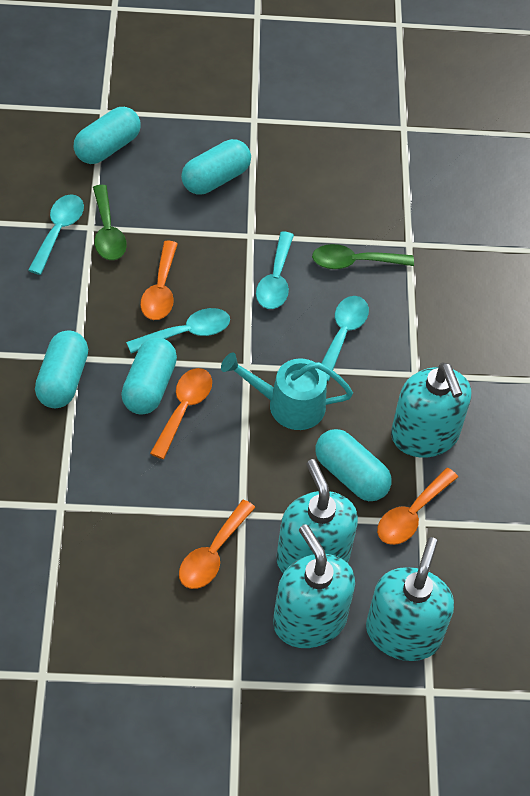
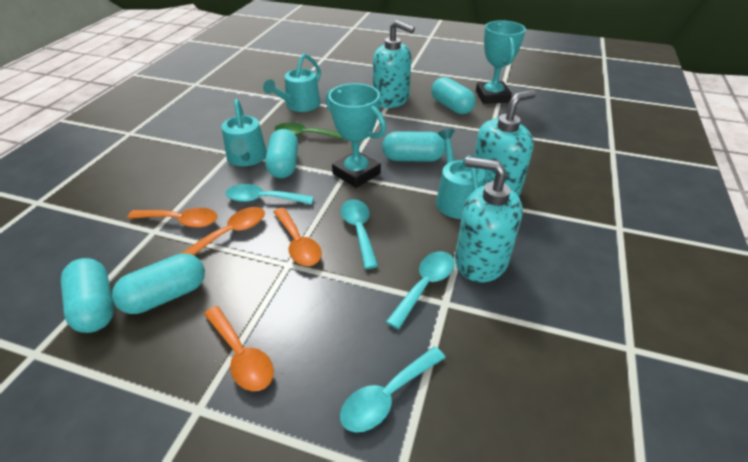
green spoon: [93,185,127,260] [312,244,414,269] = 2 -> [274,123,346,140] = 1
turquoise soap dispenser: [273,524,355,648] [276,459,358,573] [366,537,454,661] [391,363,471,458] = 4 -> [373,20,415,108] [455,157,523,282] [474,90,536,196] = 3
turquoise trophy: none = 0 -> [326,83,386,188] [476,20,526,104] = 2
turquoise watering can: [221,353,353,430] = 1 -> [221,99,267,167] [263,53,321,112] [436,129,485,219] = 3

